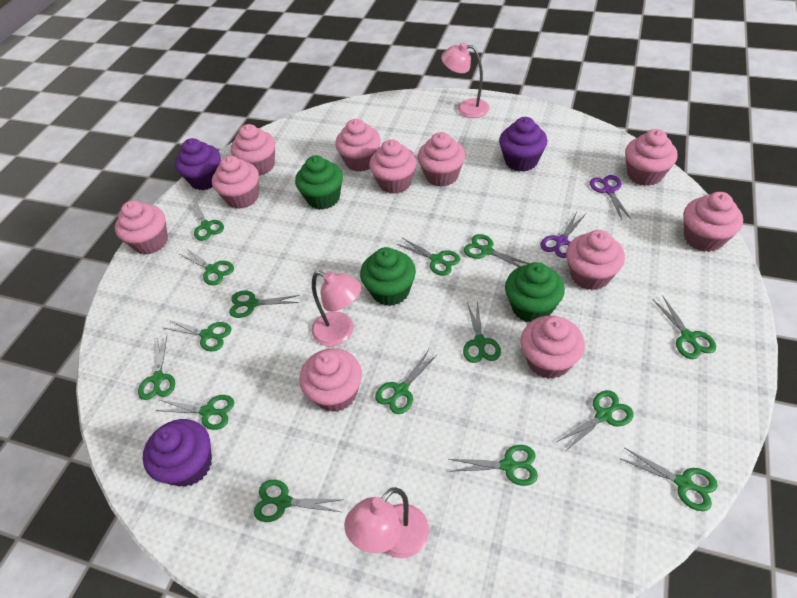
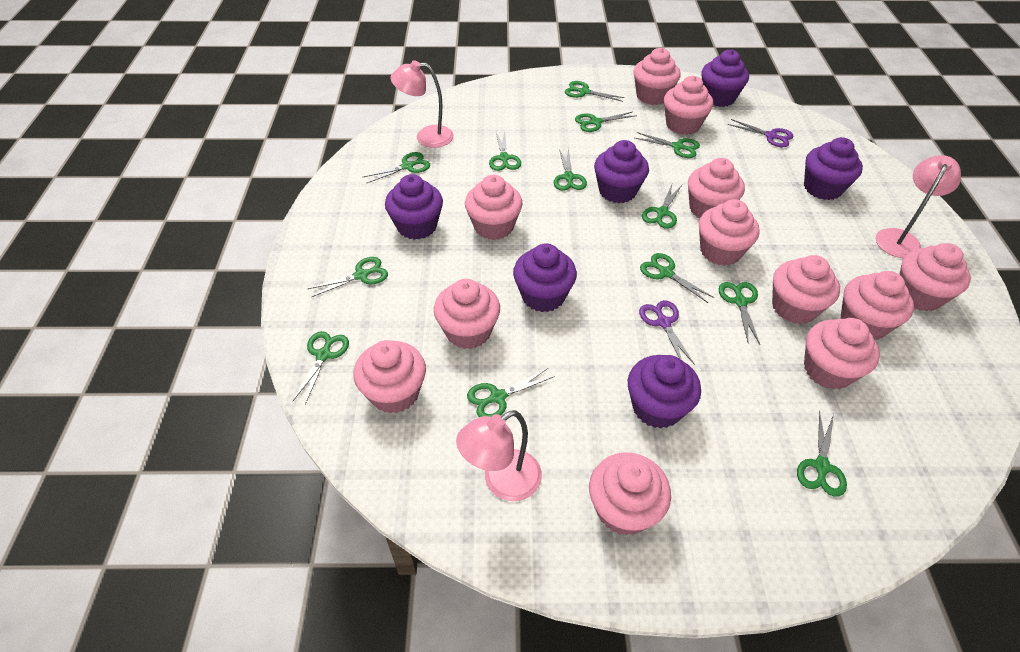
green cupcake: [295,155,343,210] [360,247,416,306] [505,262,565,323] = 3 -> none = 0
green scissors: [138,336,175,400] [156,395,234,430] [164,320,232,351] [179,248,234,285] [188,199,224,241] [229,290,300,318] [254,480,341,522] [375,350,438,414] [397,238,460,276] [448,445,538,486] [463,301,501,363] [464,234,530,267] [557,390,634,451] [621,448,718,511] [653,295,716,359] = 15 -> [292,331,349,404] [307,257,388,297] [363,152,430,183] [467,368,555,417] [489,131,521,171] [554,148,587,191] [565,81,625,102] [575,112,637,132] [635,132,700,158] [640,253,715,303] [642,182,682,229] [719,282,760,344] [797,411,847,497] = 13
pink cupcake: [115,201,168,255] [212,156,259,209] [231,124,275,176] [299,348,362,412] [335,119,381,172] [369,139,417,194] [418,132,465,187] [520,316,585,379] [566,230,625,290] [625,129,678,186] [684,192,743,252] = 11 -> [353,340,426,414] [434,279,500,349] [465,175,523,240] [589,452,671,536] [633,48,681,105] [664,76,713,135] [688,158,745,218] [699,199,760,266] [772,255,840,324] [804,318,880,390] [841,271,914,340] [899,243,971,311] = 12
purple cupcake: [143,419,212,487] [175,138,221,190] [499,117,547,172] = 3 -> [385,174,443,240] [513,243,577,312] [594,140,649,203] [628,355,701,429] [701,50,749,107] [804,137,863,200] = 6

